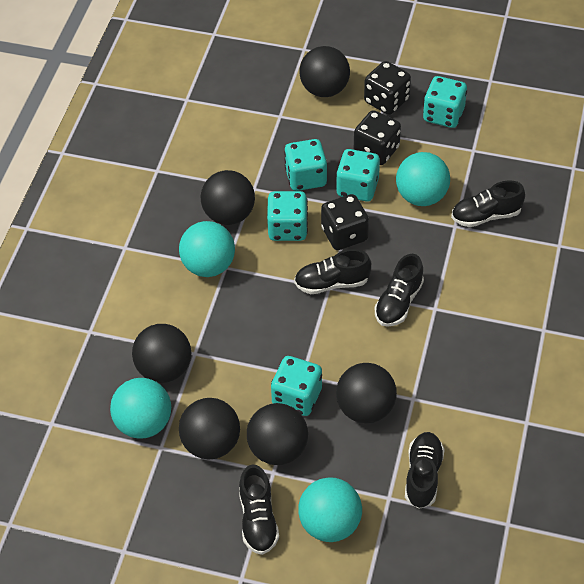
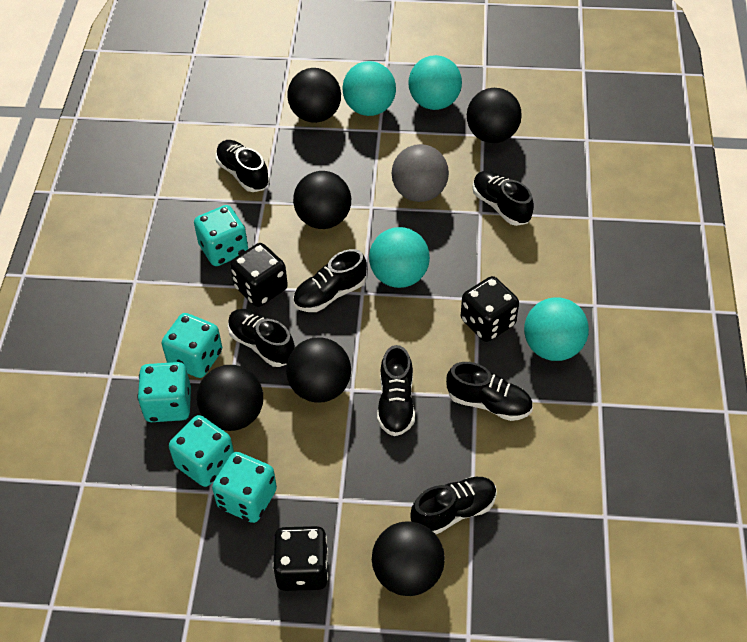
black shoe: [239,465,279,555] [294,249,371,294] [375,254,424,327] [405,432,445,509] [451,181,525,227] = 5 -> [216,140,270,192] [228,309,295,367] [293,249,367,312] [377,345,415,436] [410,477,497,534] [446,362,533,421] [473,171,534,226] = 7
grey ball: none = 0 -> [392,144,449,202] = 1

